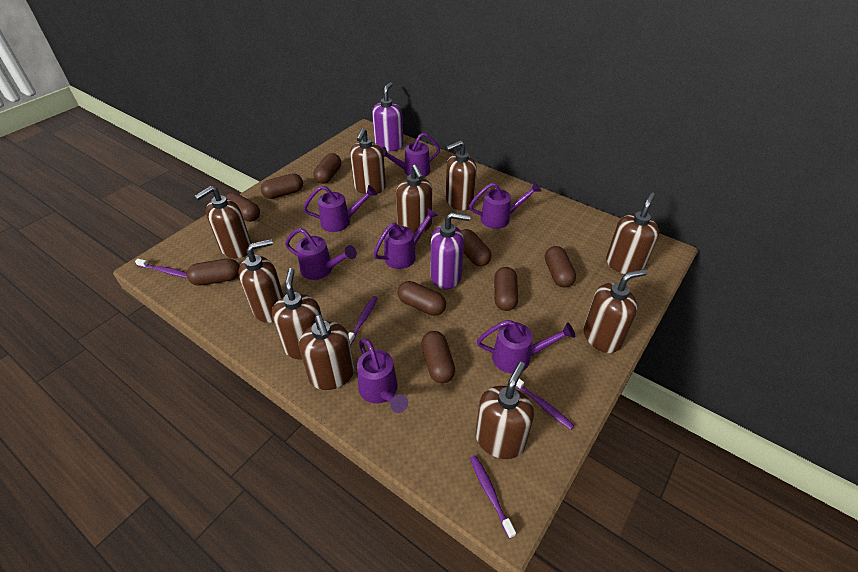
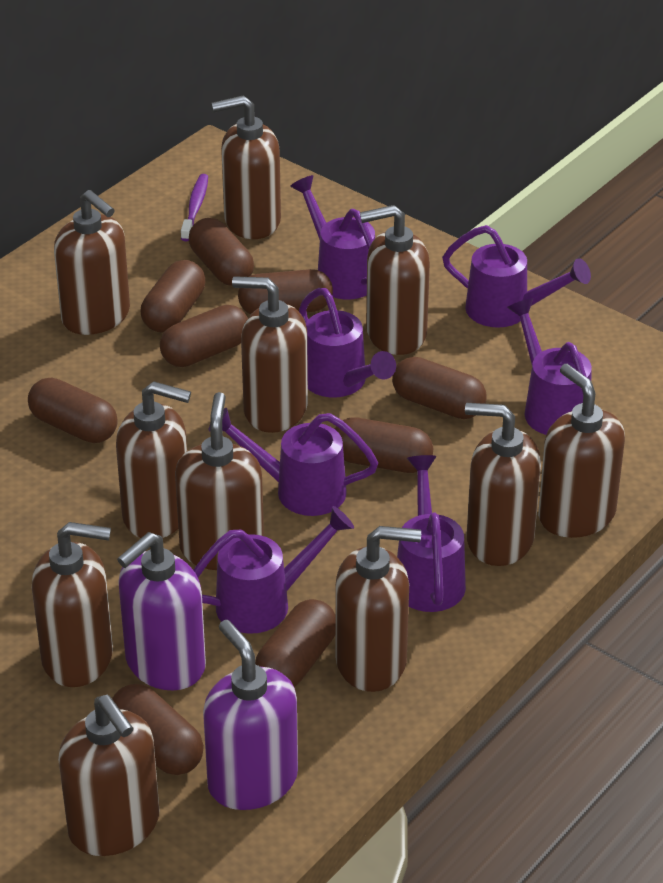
brown soap dispenser: [194,186,251,259] [238,239,284,323] [272,268,322,360] [299,315,355,390] [350,128,386,194] [396,164,432,234] [446,140,477,211] [476,362,534,459] [583,269,647,353] [606,192,659,274] = 10 -> [32,522,113,687] [54,190,130,335] [58,695,160,856] [116,381,191,538] [175,392,264,570] [212,95,281,239] [232,276,308,433] [335,526,421,692] [360,205,430,355] [465,403,541,566] [538,364,625,538] = 11
purple toothbrush: [135,259,187,278] [348,296,377,346] [470,455,516,539] [516,379,574,430] = 4 -> [181,174,208,241] = 1

